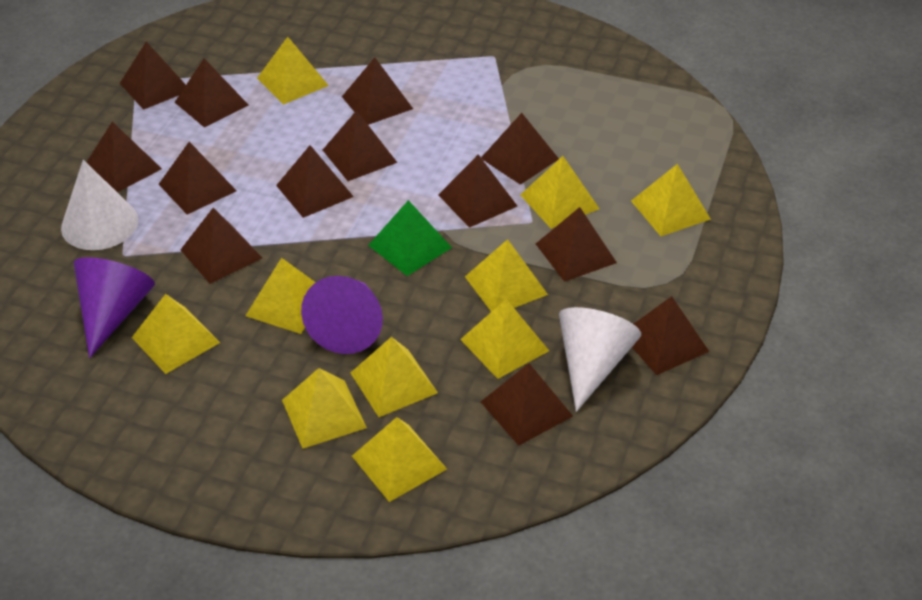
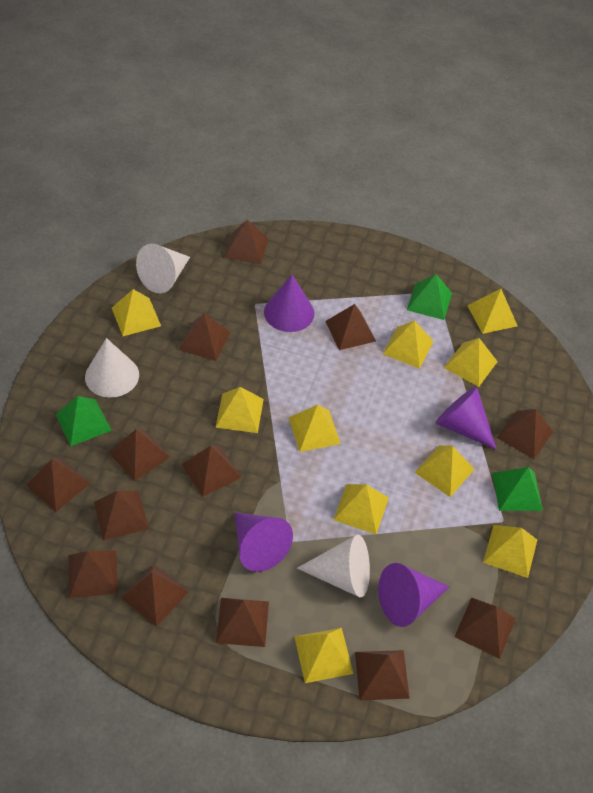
green pyramid: [368,200,452,276] = 1 -> [55,396,112,446] [407,274,452,320] [492,467,543,511] = 3
purple cone: [74,257,155,358] [301,276,383,354] = 2 -> [235,512,293,572] [264,275,314,332] [378,563,449,627] [435,386,497,450] = 4
white cone: [61,160,138,250] [559,307,641,412] = 2 -> [85,338,139,398] [136,244,190,294] [297,534,370,597] = 3

